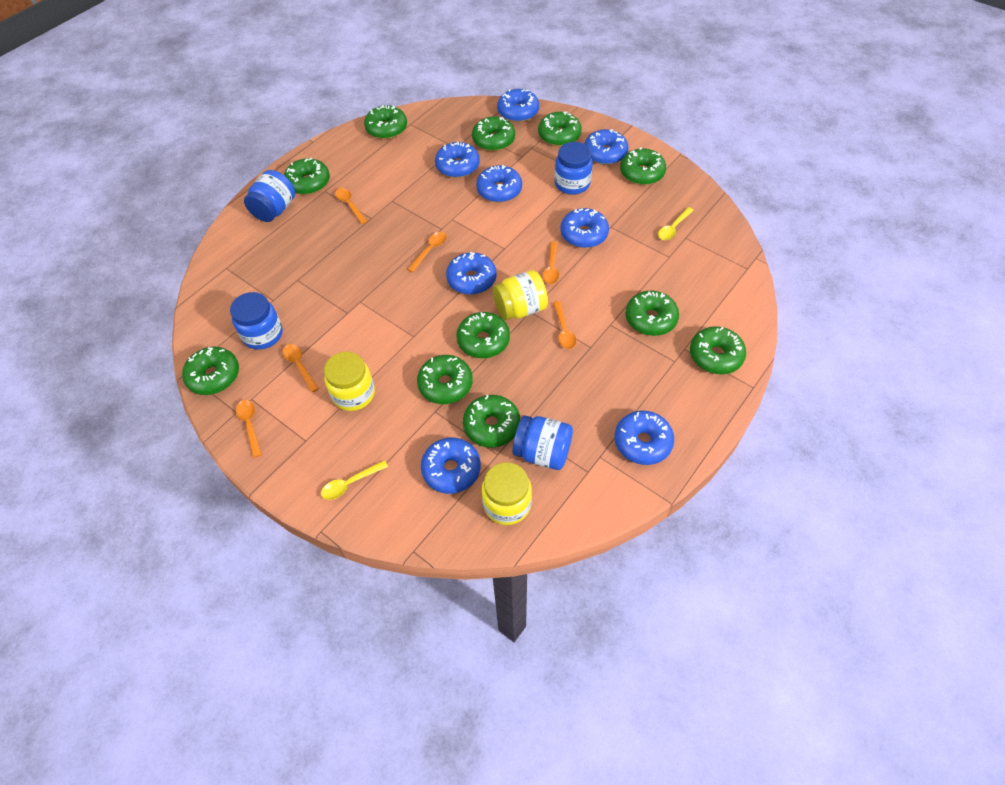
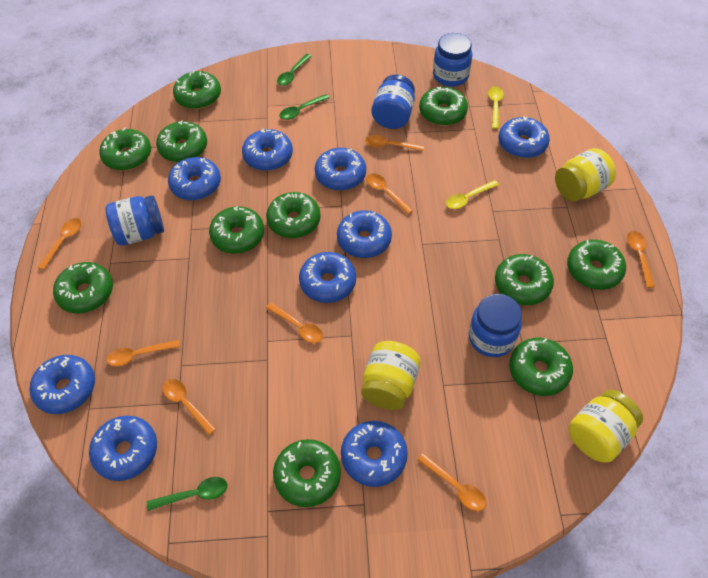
blue donut: [421,438,481,494] [435,142,480,178] [446,252,496,295] [476,165,522,203] [497,89,539,122] [560,208,609,248] [584,129,628,165] [615,411,674,465] = 8 -> [30,355,95,414] [89,416,157,481] [168,157,221,200] [242,129,293,171] [299,252,356,303] [315,148,366,191] [337,210,392,258] [341,421,408,487] [498,117,550,158] = 9
green spoon: none = 0 -> [147,477,227,511] [277,54,312,86] [280,94,329,120] = 3
orange spoon: [236,400,262,458] [283,344,319,392] [335,188,367,224] [407,232,447,272] [543,241,559,284] [553,301,576,349] = 6 -> [37,218,81,270] [107,340,180,366] [163,379,216,435] [266,302,323,343] [365,135,424,151] [366,173,413,214] [418,453,486,511] [627,231,655,288] = 8

